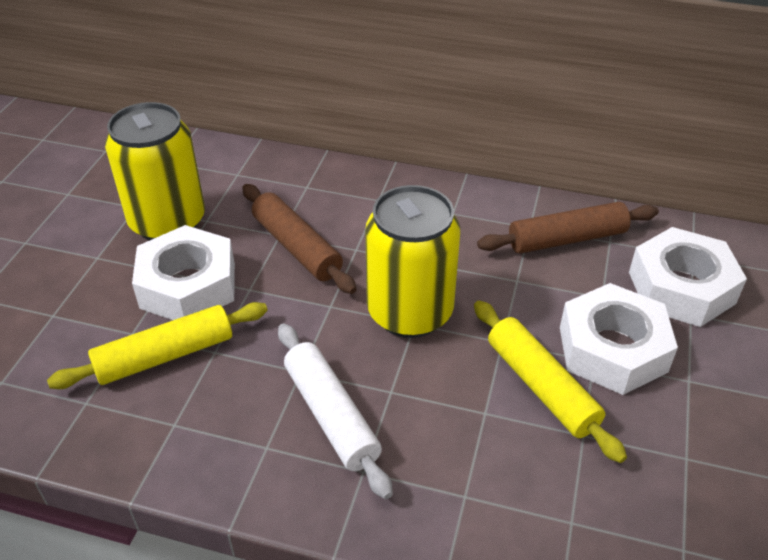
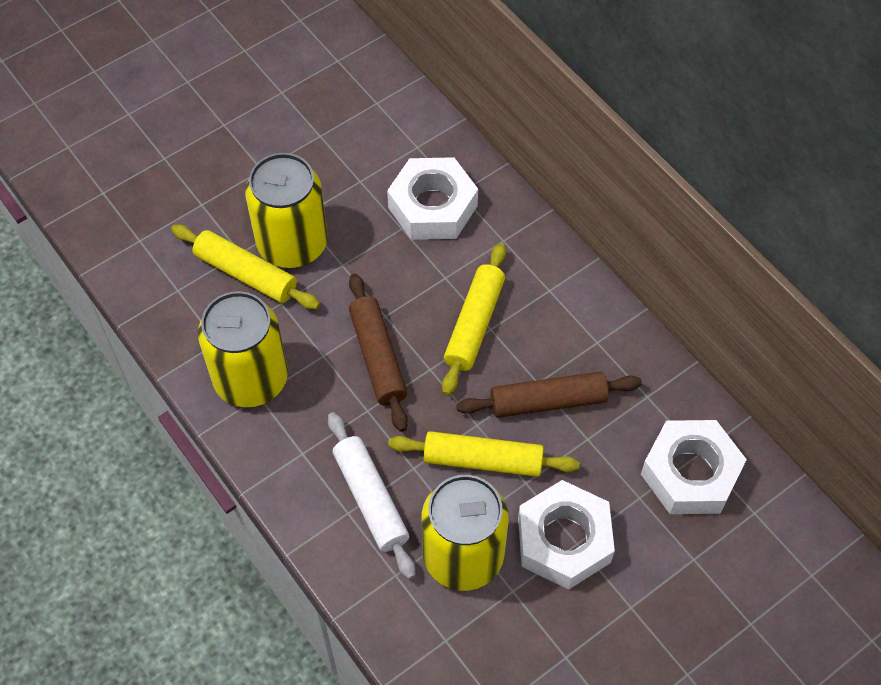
yellow can: [105,102,205,240] [365,185,460,338] = 2 -> [198,291,288,407] [245,153,328,268] [422,475,509,591] = 3
yellow rolling pin: [47,302,268,389] [474,301,627,463] = 2 -> [171,224,320,309] [388,431,580,477] [442,243,506,396] = 3

